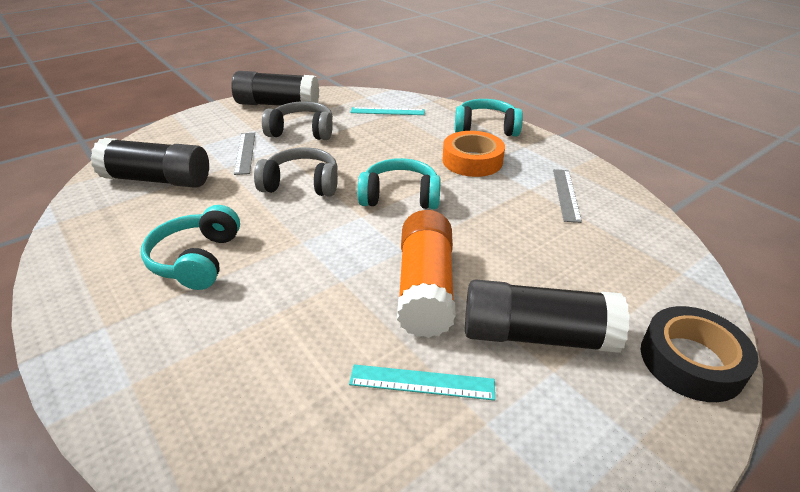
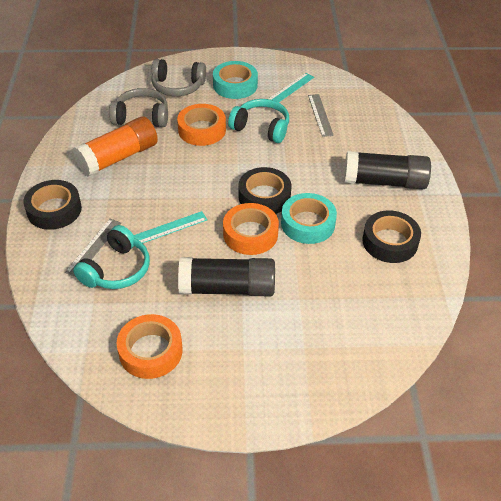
black glue stick: [90,138,209,188] [231,71,319,106] [465,279,630,353] = 3 -> [178,257,275,296] [344,151,431,189] = 2
black tape: [641,306,758,402] = 1 -> [23,180,82,230] [238,167,291,214] [362,210,421,263] = 3
orange tape: [442,131,505,177] = 1 -> [117,314,182,379] [177,104,226,146] [223,203,279,255] = 3
turquoise headphones: [141,205,240,290] [357,158,441,209] [455,99,523,137] = 3 -> [73,225,150,289] [228,99,289,143] = 2
turquoise tape: none = 0 -> [213,61,258,99] [281,193,337,244] = 2

